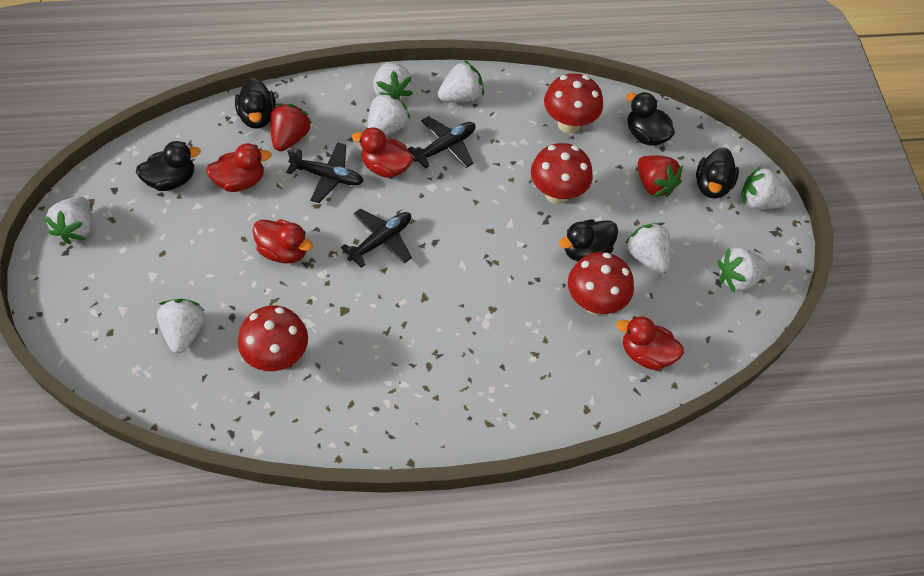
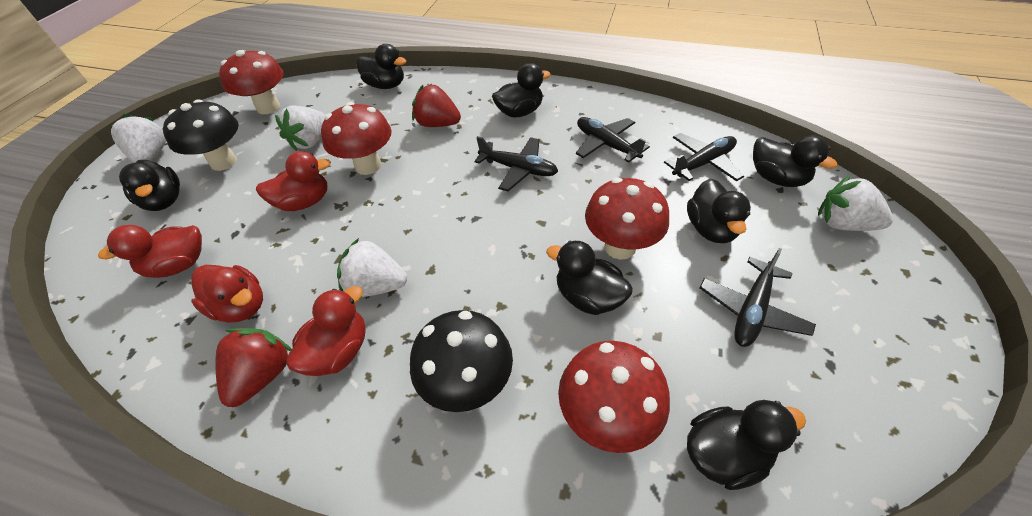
black duck: [136,141,201,191] [235,77,276,129] [559,219,618,261] [626,92,675,146] [696,148,739,199] = 5 -> [119,160,180,211] [356,44,406,89] [492,63,551,118] [546,241,633,315] [687,179,751,243] [687,400,806,490] [753,135,837,187] = 7
black mushroom: none = 0 -> [163,99,239,171] [410,310,513,412] = 2
black plane: [286,143,364,203] [341,208,412,268] [408,116,475,169] = 3 -> [474,136,558,191] [576,117,650,163] [664,133,744,182] [700,248,816,347] = 4
white strawberry: [44,196,92,245] [157,299,205,353] [367,92,410,136] [373,63,413,101] [438,60,484,102] [625,223,671,273] [718,247,769,293] [741,166,791,209] = 8 -> [111,114,166,163] [275,106,326,151] [337,238,407,297] [818,176,893,231] = 4

